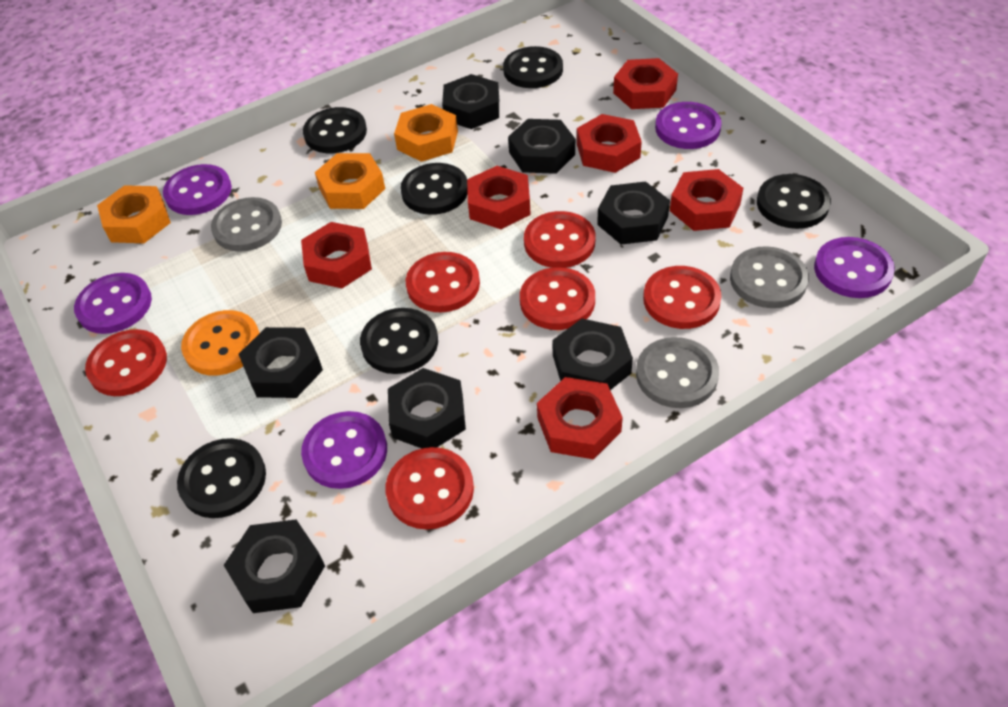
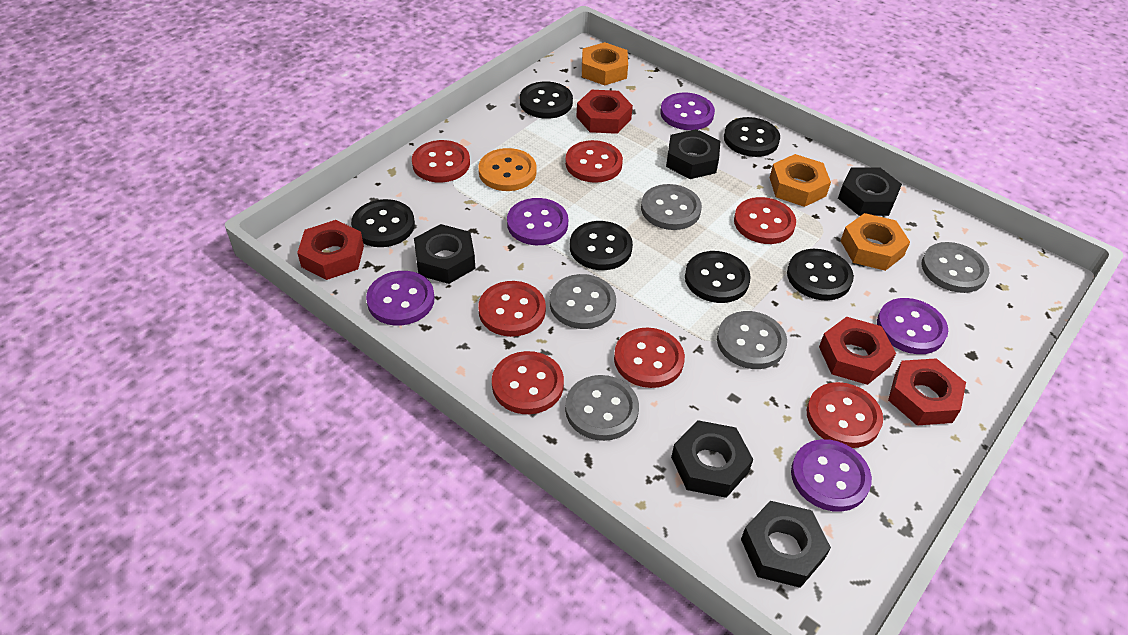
black nut: [224,519,325,613] [239,327,323,398] [388,368,466,448] [442,74,499,129] [508,119,575,174] [552,319,633,390] [597,181,670,245] = 7 -> [414,224,475,284] [666,129,720,179] [671,420,753,498] [741,501,831,588] [838,167,902,216] = 5
grey button: [211,197,282,252] [636,337,719,408] [730,246,809,308] = 3 -> [550,274,616,329] [565,375,639,441] [641,184,702,230] [717,311,787,369] [922,242,989,293] = 5
red button: [85,329,167,396] [386,447,474,530] [406,252,480,312] [520,267,595,330] [524,211,595,268] [643,266,721,329] = 6 -> [412,140,470,182] [478,281,546,337] [492,351,564,414] [565,140,623,183] [614,327,685,388] [734,197,796,244] [806,382,883,448] = 7
red nut: [301,222,372,288] [467,166,531,229] [537,377,623,460] [577,114,642,173] [613,58,678,109] [670,169,743,231] = 6 -> [297,220,364,280] [576,90,633,134] [819,317,896,385] [888,358,966,425] = 4

